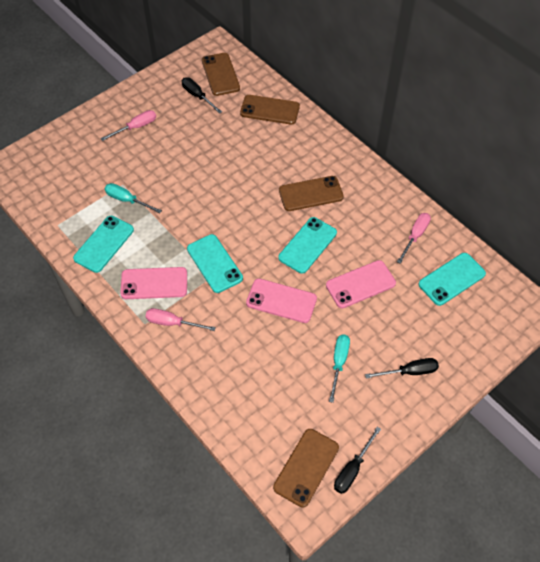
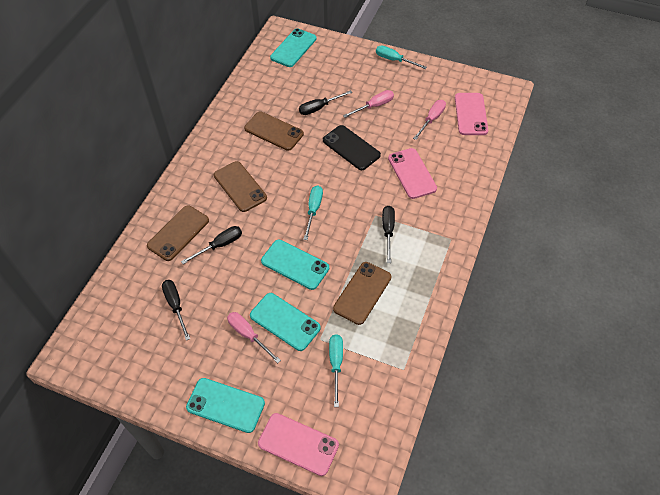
black phone: none = 0 -> [323,125,381,170] = 1
black screwdriver: [182,77,222,114] [334,427,381,494] [365,358,439,379] = 3 -> [162,280,190,341] [181,226,242,264] [299,90,352,115] [382,206,395,263] = 4
turquoise screwdriver: [105,183,162,213] [329,334,350,403] = 2 -> [303,186,323,240] [329,334,343,407] [376,45,427,69] = 3

